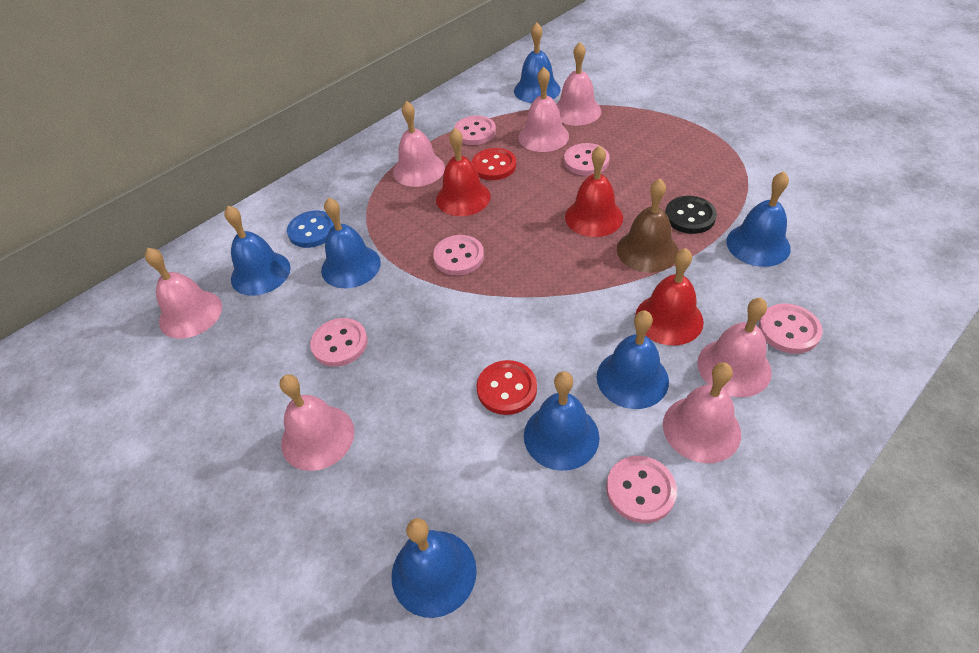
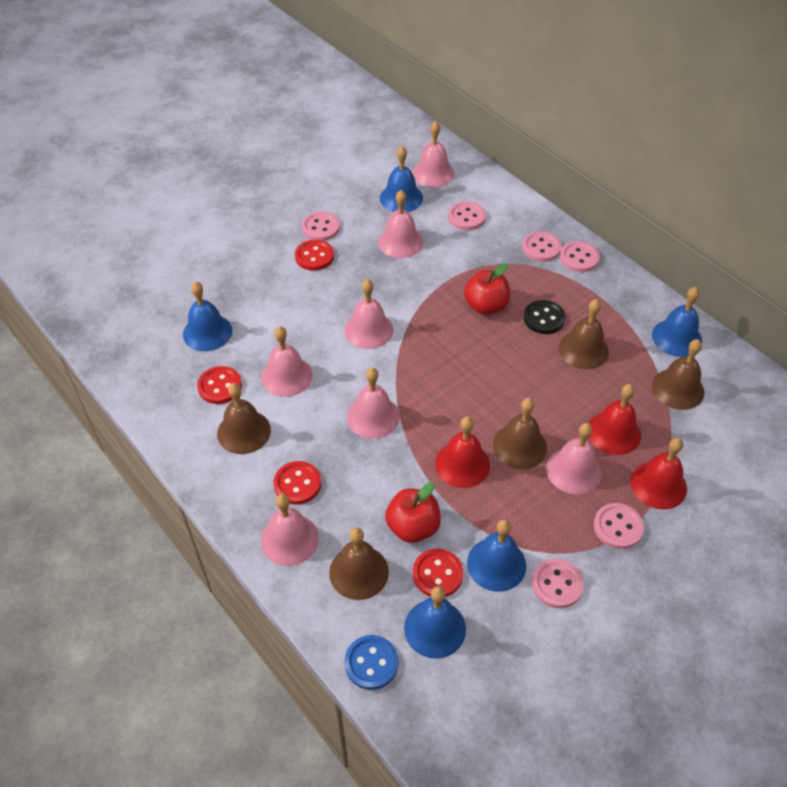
blue bell: [224,206,291,296] [321,198,381,288] [391,518,477,618] [514,22,561,103] [524,371,599,471] [597,310,669,409] [726,171,791,267] = 7 -> [183,281,232,351] [380,146,423,212] [404,586,466,659] [467,519,526,592] [652,287,702,357] = 5
brown bell: [617,179,679,273] = 1 -> [217,383,271,454] [329,528,389,600] [493,398,547,469] [559,299,609,369] [652,339,704,410] = 5
red apple: none = 0 -> [385,482,441,543] [464,263,510,315] = 2
red button: [472,148,516,180] [477,360,537,415] = 2 -> [197,366,242,404] [274,461,321,505] [295,240,334,271] [413,549,463,597] = 4

